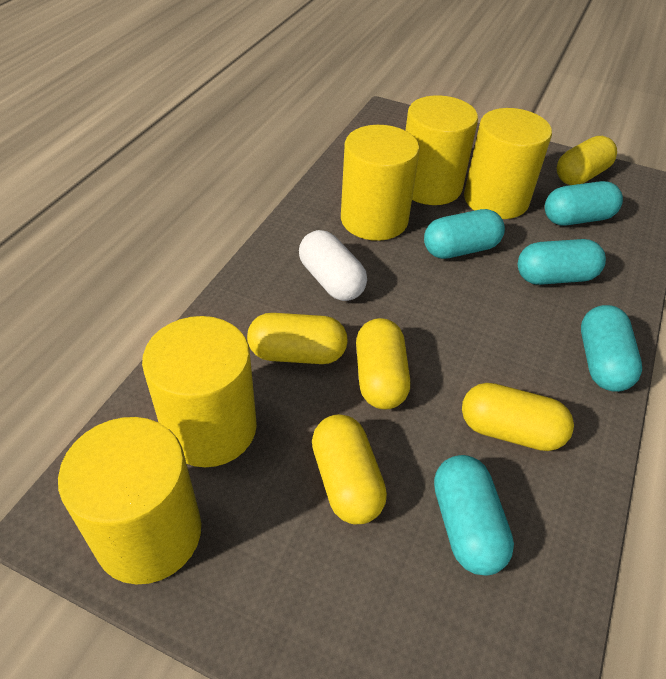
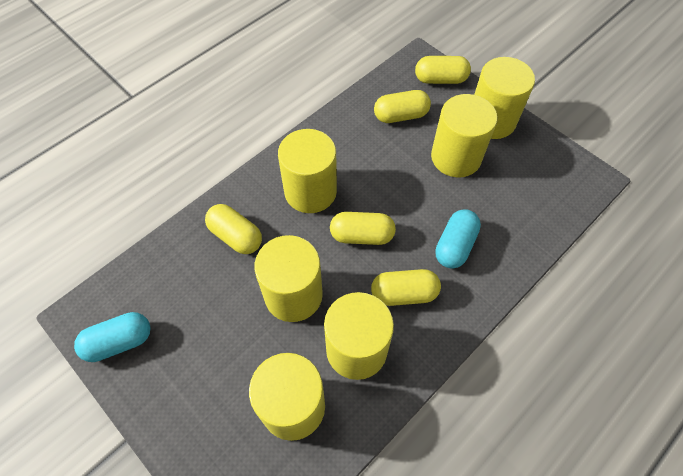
turquoise capsule: [424,209,505,259] [434,455,514,576] [518,239,606,285] [545,181,623,226] [581,305,642,392] = 5 -> [74,312,151,362] [435,209,481,269] = 2
white capsule: [299,230,367,301] = 1 -> none = 0
yellow cylinder: [58,417,201,584] [142,316,257,467] [341,125,420,241] [405,95,478,205] [464,108,552,219] = 5 -> [249,353,325,441] [254,235,323,322] [278,129,337,213] [324,292,394,380] [431,94,497,177] [474,57,535,139] = 6

